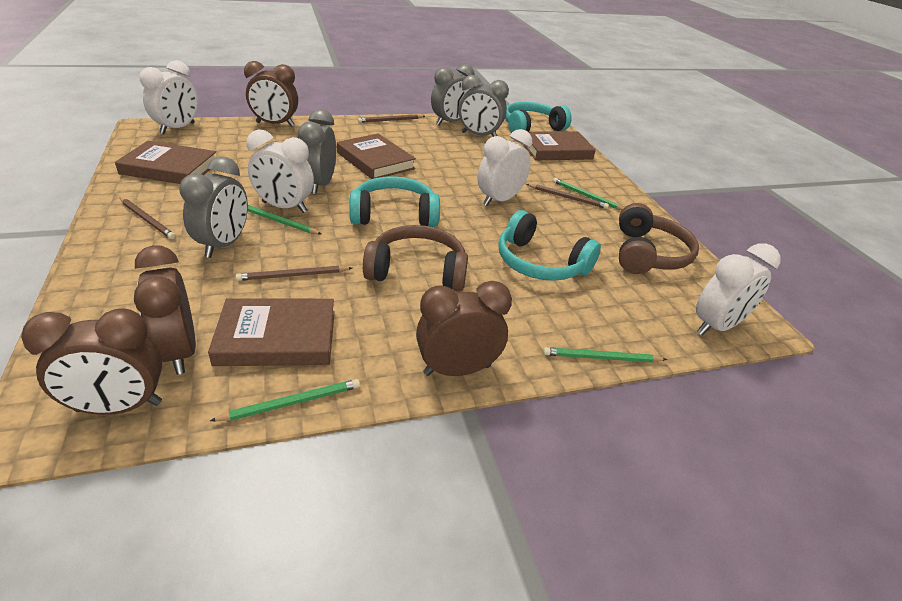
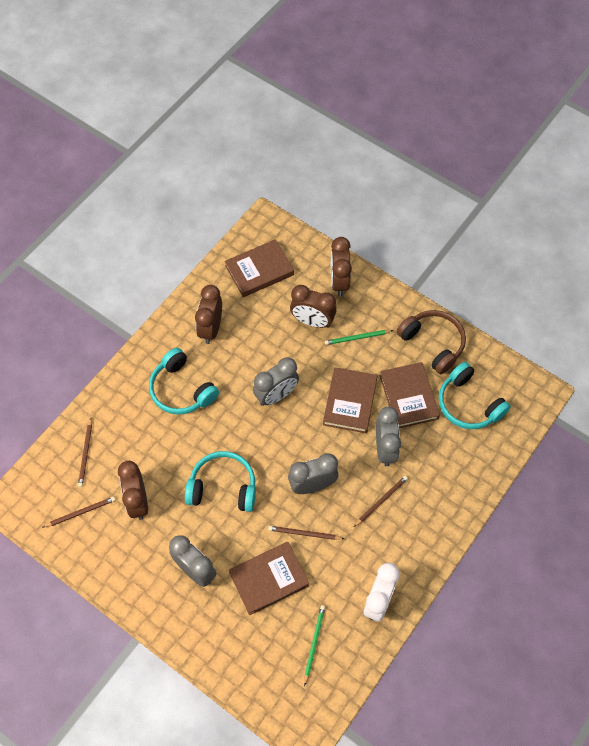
brown headphones: [363,225,468,291] [619,203,699,274] = 2 -> [397,310,466,374] = 1
green pencil: [210,379,360,421] [248,205,321,234] [543,347,667,362] [553,178,624,210] = 4 -> [304,605,325,686] [325,330,393,345] = 2
white clock: [139,60,198,134] [246,129,314,213] [478,129,532,206] [696,243,781,336] = 4 -> [363,563,400,621] = 1

